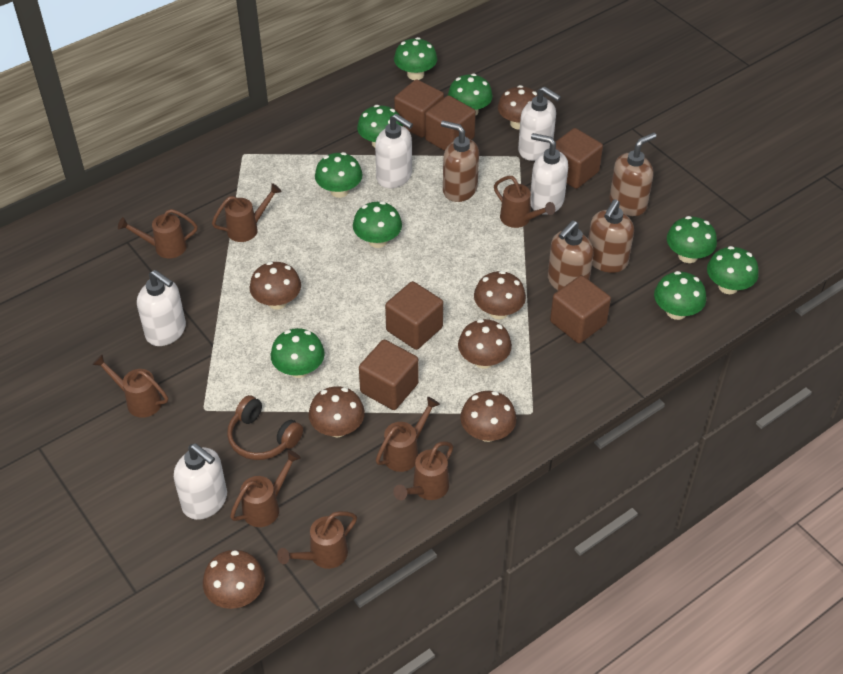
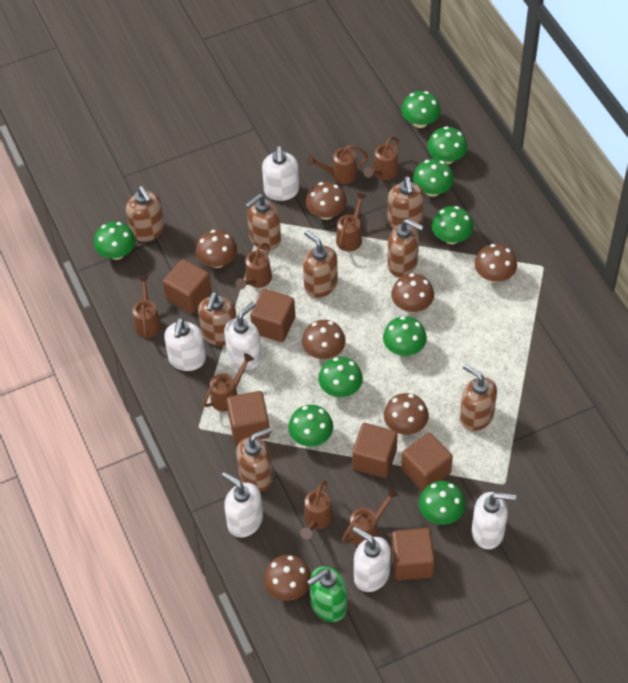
brown headphones: [227,395,303,460] = 1 -> none = 0
brown soap dispenser: [441,121,479,202] [548,220,594,291] [588,199,634,273] [610,133,656,216] = 4 -> [126,186,165,242] [198,292,237,346] [236,427,273,492] [245,194,281,251] [303,230,338,298] [387,176,424,229] [387,219,424,277] [460,364,497,431] = 8
green soap dispenser: none = 0 -> [307,566,347,622] = 1
white soap dispenser: [137,270,186,346] [174,444,227,520] [375,114,413,188] [518,86,561,161] [530,133,568,215] = 5 -> [164,318,206,371] [221,472,263,538] [224,302,262,370] [262,146,299,201] [352,527,391,592] [472,492,516,549] = 6

